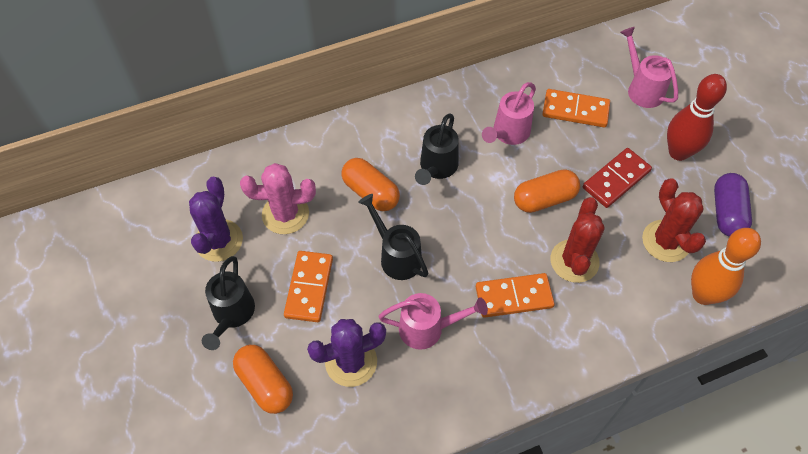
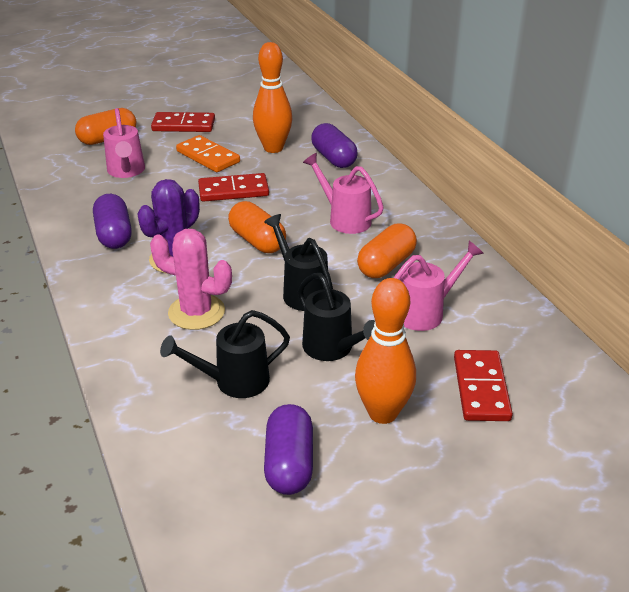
orange bowling pin: [691,228,761,305] = 1 -> [253,42,292,153] [355,278,416,424] = 2
orange domino: [284,251,333,322] [476,273,555,318] [542,89,610,127] = 3 -> [176,135,240,172] = 1
purple cactus: [189,177,243,262] [307,319,386,387] = 2 -> [137,179,200,274] = 1
purple capsule: [714,173,752,237] = 1 -> [93,194,132,249] [264,404,313,495] [311,123,358,168] = 3
red bowling pin: [667,74,727,161] = 1 -> none = 0
red cactus: [550,197,605,283] [642,178,706,262] = 2 -> none = 0
red domino: [583,148,652,208] = 1 -> [151,112,215,132] [198,173,269,202] [454,350,513,421] = 3

